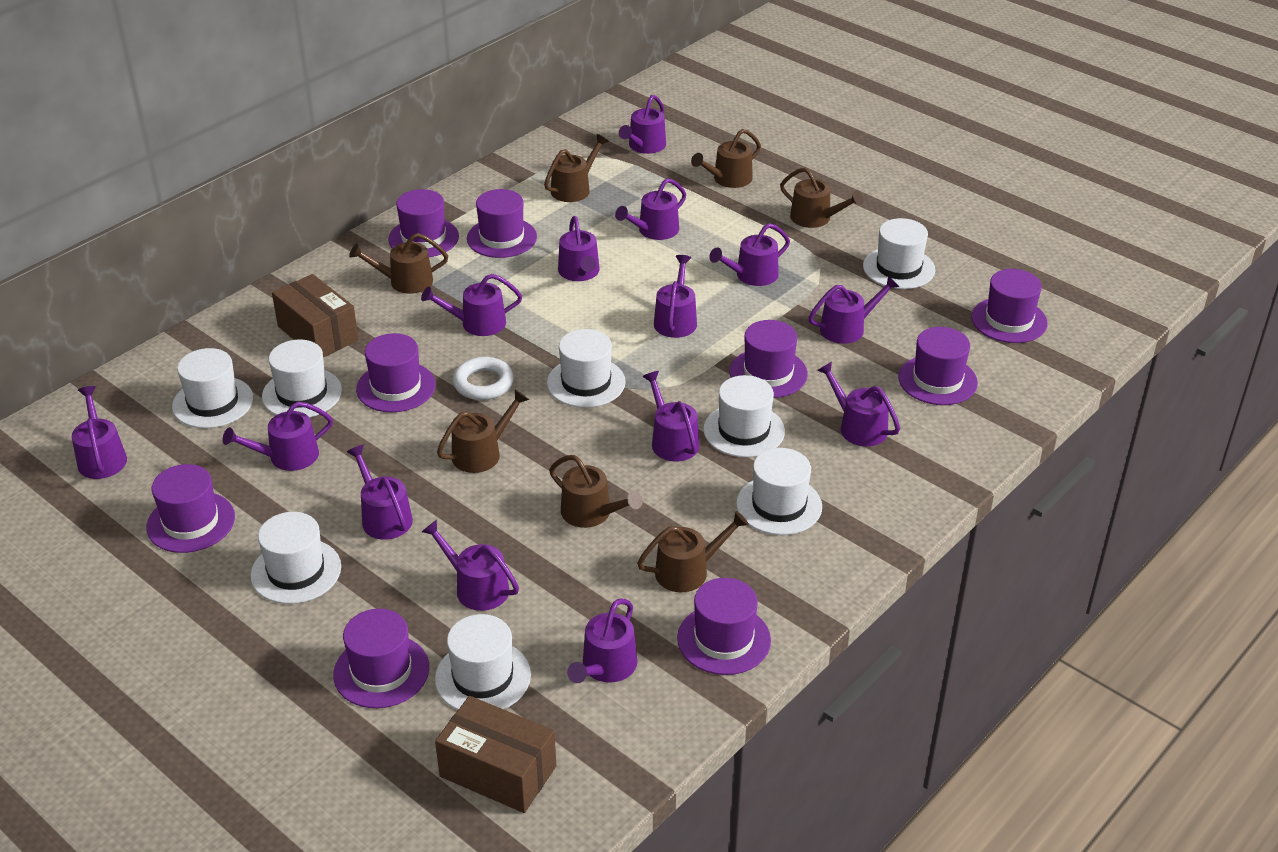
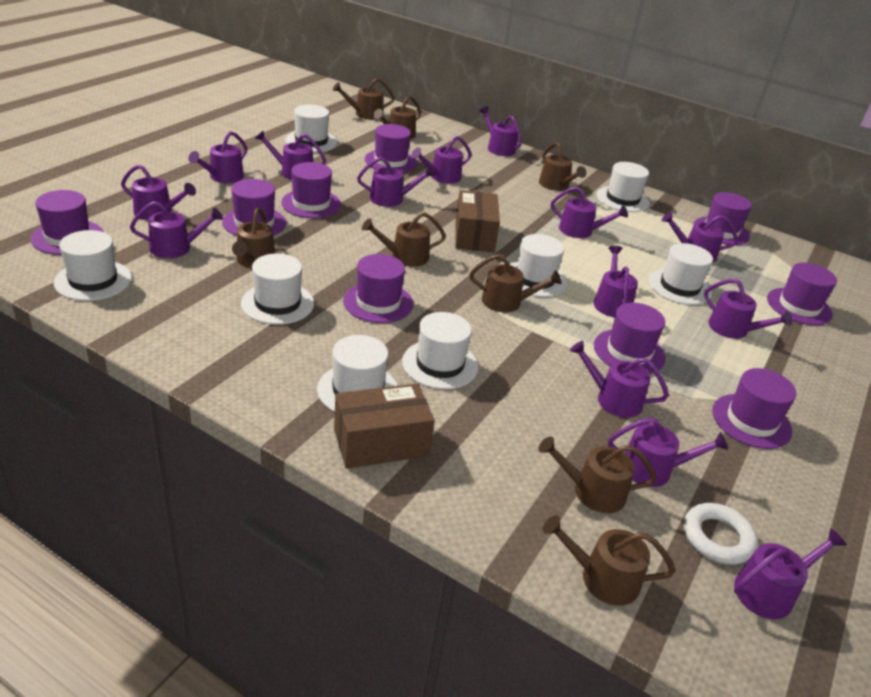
brown watering can: [349,233,448,294] [437,390,529,473] [544,134,609,202] [549,455,643,528] [637,511,749,592] [691,129,761,188] [780,167,863,228] = 7 -> [232,208,275,268] [333,78,395,120] [362,212,446,267] [373,96,421,139] [470,254,562,312] [538,436,657,513] [539,142,587,191] [543,515,675,606] = 8

